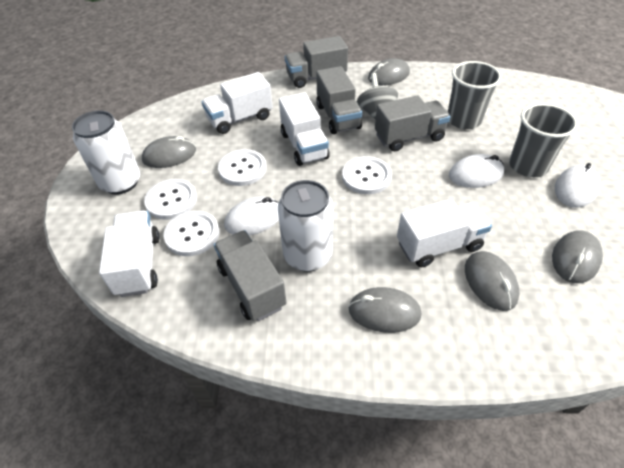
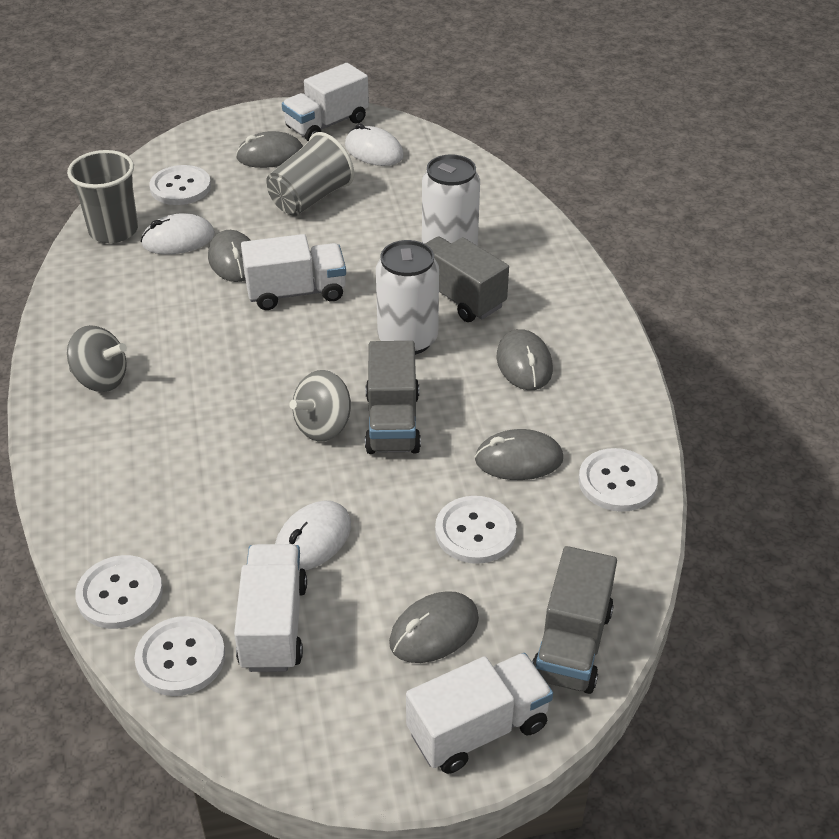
grey spinning top: [357,73,398,120] = 1 -> [67,325,127,392] [289,370,351,442] = 2
grey truck: [214,230,287,321] [285,36,348,88] [316,66,362,134] [375,95,450,151] = 4 -> [365,341,421,454] [425,237,509,322] [532,546,617,694] = 3
white button: [144,179,197,220] [164,211,220,256] [218,149,267,186] [342,156,392,194] = 4 -> [75,555,163,629] [134,616,225,696] [149,165,211,205] [435,496,516,564] [578,448,658,512] = 5

